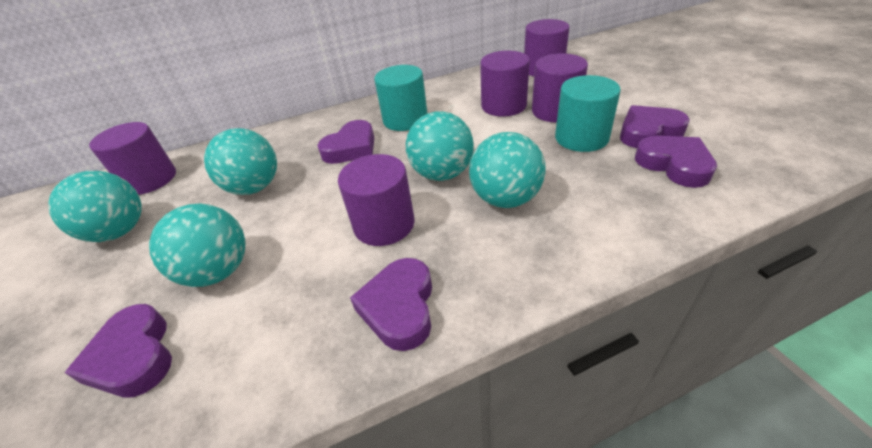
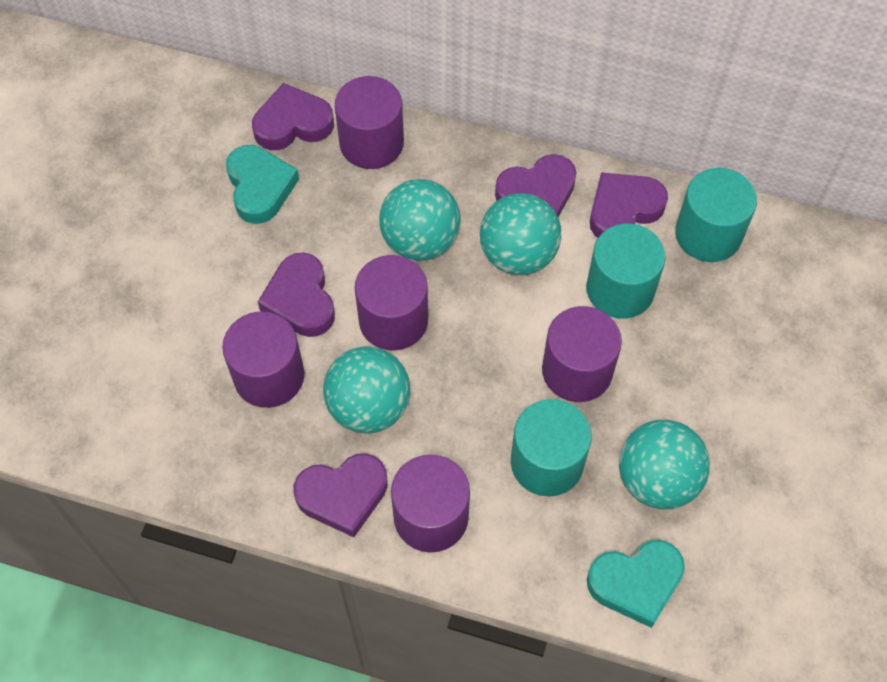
turquoise ball: [48,171,142,242] [149,203,245,287] [204,128,277,195] [406,111,474,181] [469,132,545,208] = 5 -> [323,346,410,434] [379,179,461,261] [480,193,562,275] [619,420,710,510] = 4
turquoise cylinder: [374,65,428,131] [555,75,621,152] = 2 -> [511,399,592,497] [586,224,666,319] [675,168,757,262] = 3
turquoise heart: none = 0 -> [226,145,299,224] [587,540,685,628] = 2

